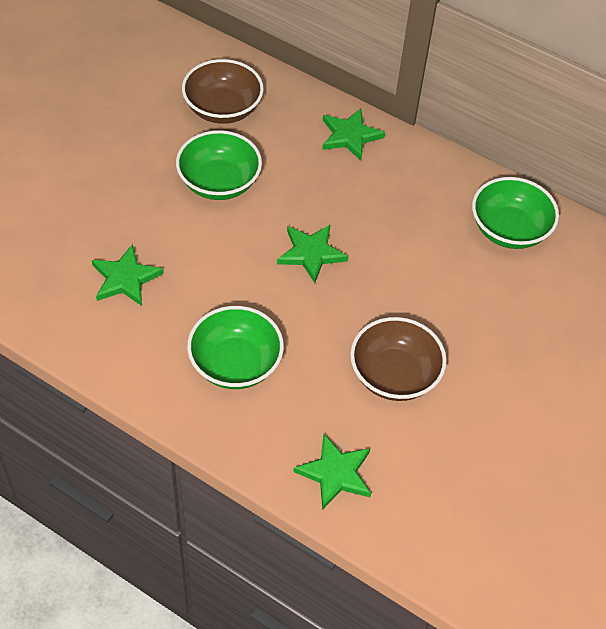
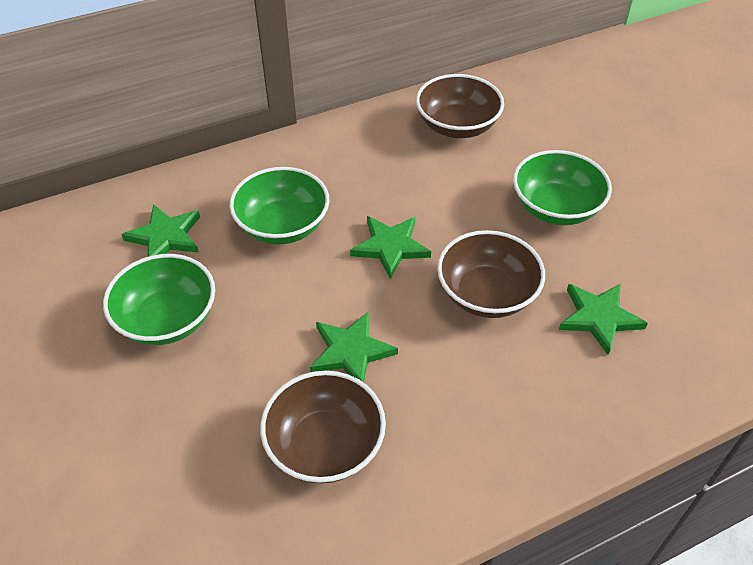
brown bowl: [182,59,264,124] [350,317,447,401] = 2 -> [260,371,386,483] [416,74,504,138] [437,230,545,318] = 3

